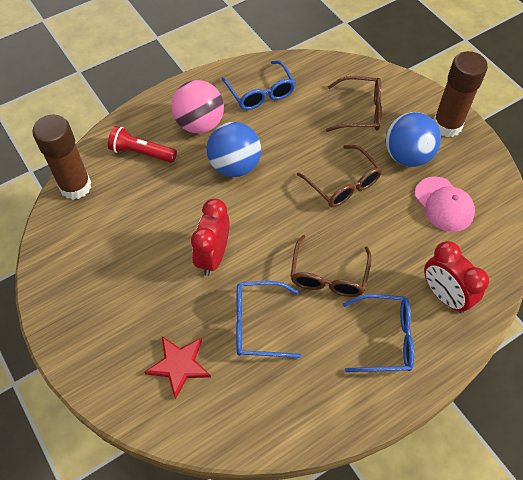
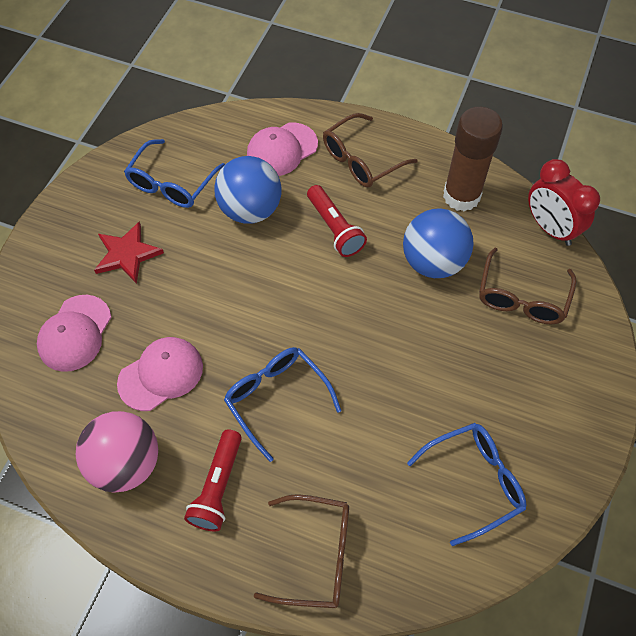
brown glue stick: [32,115,91,200] [434,51,488,137] = 2 -> [443,107,503,212] = 1
pink cap: [414,177,475,232] = 1 -> [37,295,112,372] [117,337,203,411] [247,122,318,176] = 3
red clock: [191,198,230,276] [424,241,489,313] = 2 -> [528,159,600,246] = 1
red flashlight: [108,126,177,163] = 1 -> [184,429,242,531] [307,185,367,257] = 2

